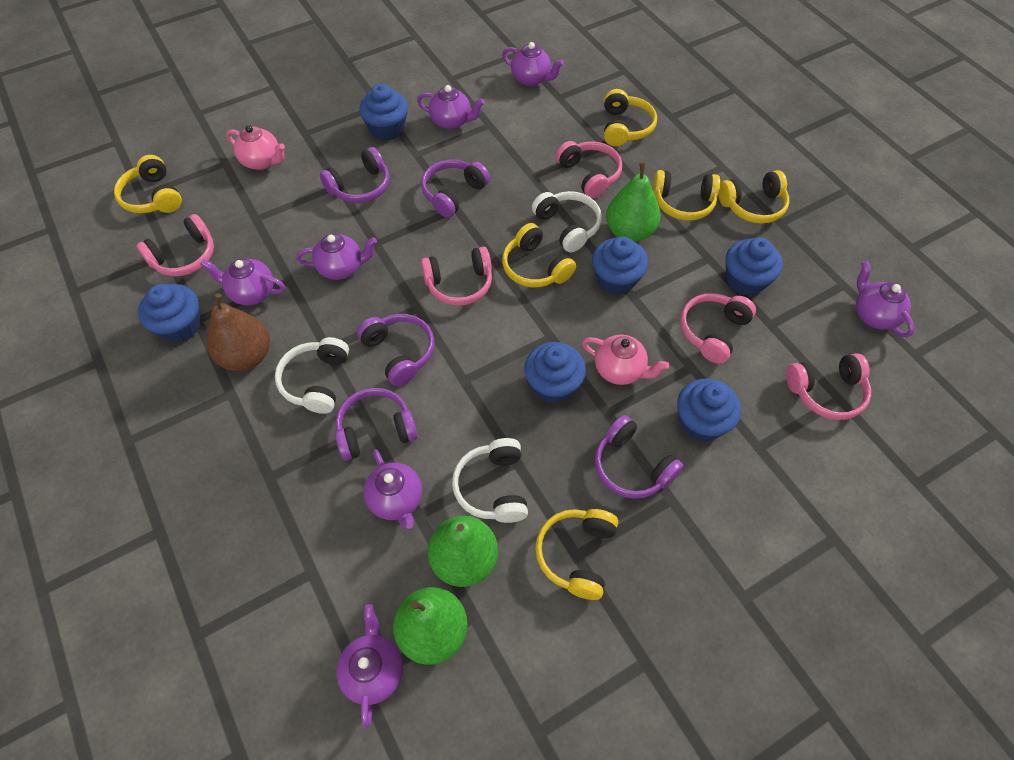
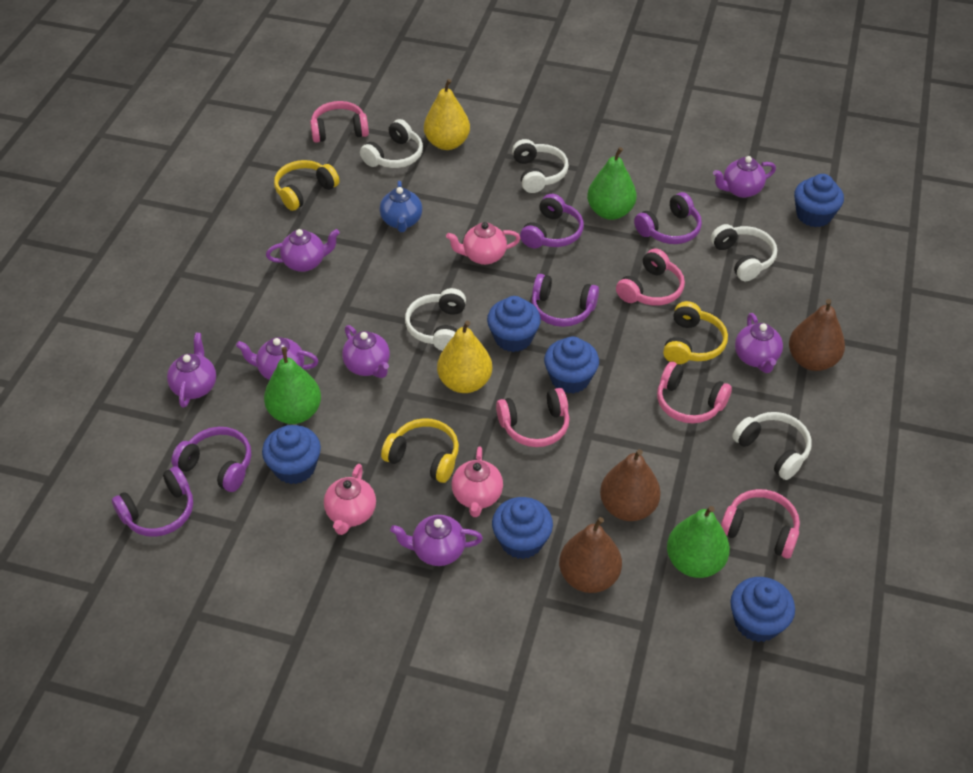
blue teapot: none = 0 -> [380,181,422,232] = 1
brown pear: [207,294,270,371] = 1 -> [559,517,622,593] [600,449,661,521] [789,299,845,371] = 3
pink teapot: [226,125,285,170] [582,335,669,385] = 2 -> [324,464,376,535] [446,222,521,265] [452,447,503,517] = 3
white headphones: [275,337,349,414] [452,438,528,523] [532,191,602,253] = 3 -> [360,119,423,168] [405,288,466,351] [512,139,569,193] [711,224,777,281] [732,412,812,480] = 5
yellow headphones: [114,155,182,213] [502,223,576,287] [535,509,618,600] [604,89,657,146] [653,170,720,221] [718,170,790,224] = 6 -> [274,160,339,211] [381,418,459,483] [663,301,728,364] = 3
yellow pear: none = 0 -> [424,79,470,150] [437,321,492,393] = 2

